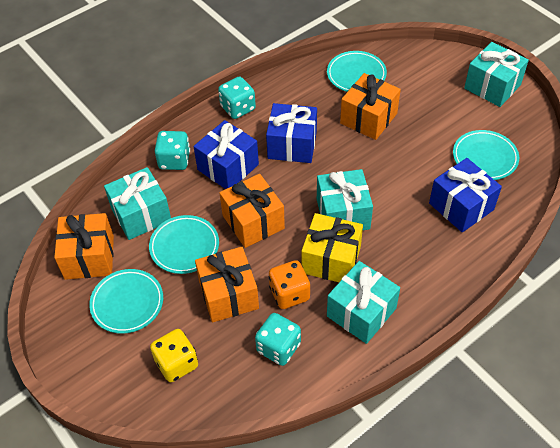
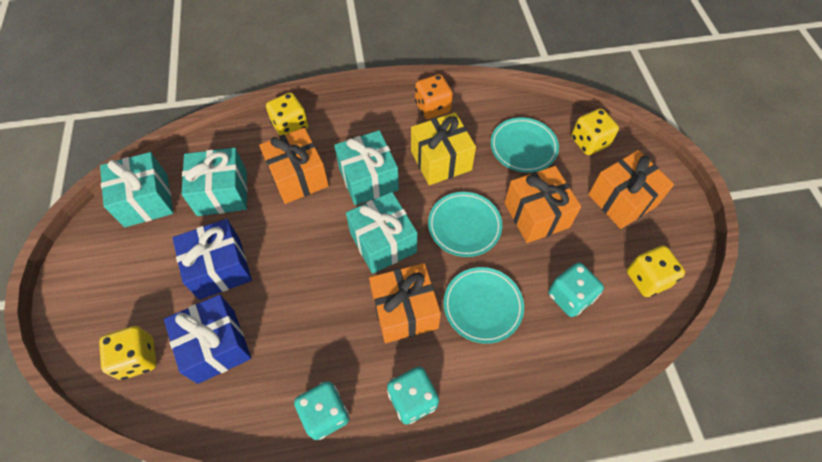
blue gift: [194,120,259,189] [266,103,317,163] [429,158,502,233] = 3 -> [164,294,251,384] [172,219,252,300] = 2
turquoise plate: [89,269,163,334] [149,215,219,274] [327,51,387,92] [453,130,519,180] = 4 -> [428,192,502,257] [444,267,524,344] [490,117,559,173] = 3
yellow dice: [150,329,198,382] = 1 -> [99,326,157,380] [266,92,308,136] [571,108,619,155] [627,245,685,297] = 4

